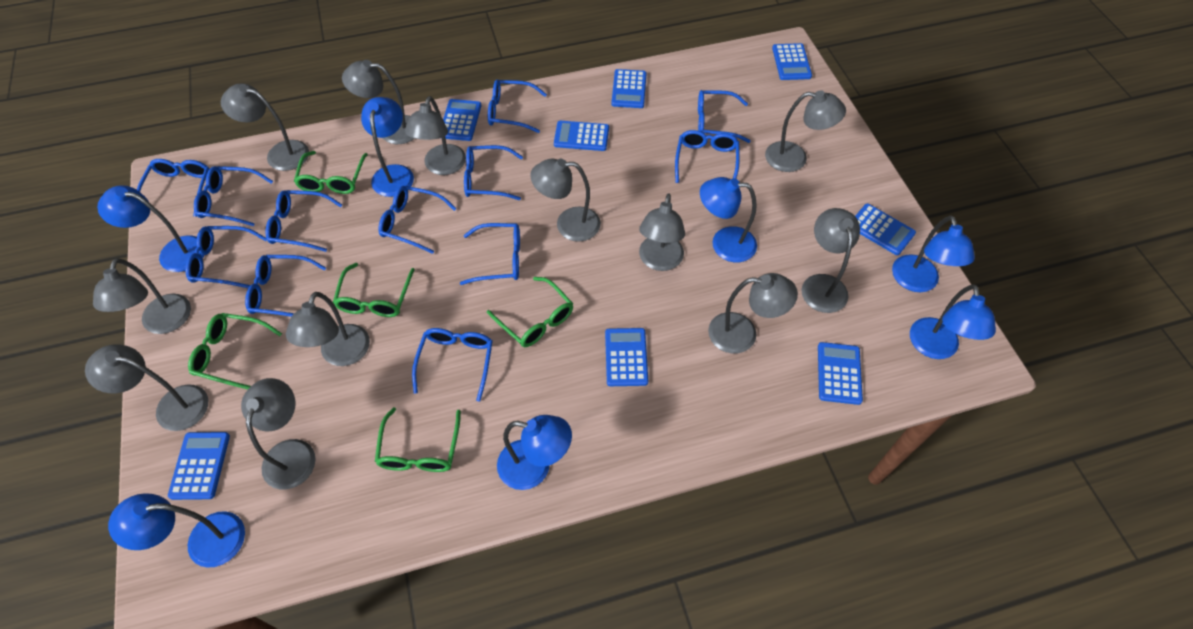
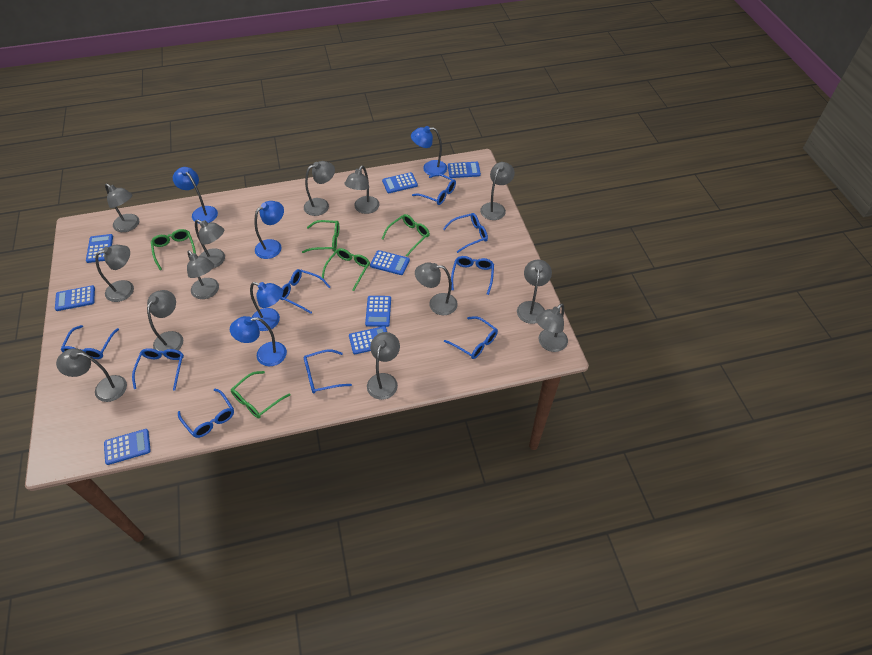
blue glasses: [137,159,209,217] [185,226,267,288] [194,166,273,226] [245,255,326,317] [265,190,342,252] [378,186,457,254] [412,328,493,402] [460,223,520,285] [464,145,523,200] [488,80,547,133] [675,130,740,183] [698,90,751,143] = 12 -> [60,325,119,359] [132,348,184,391] [178,389,234,438] [280,269,330,314] [304,349,352,394] [412,173,456,205] [443,213,488,253] [444,316,498,359] [451,256,494,295] = 9
blue lamp: [97,185,204,272] [108,493,245,568] [361,97,414,197] [497,415,572,490] [700,177,757,262] [892,215,975,292] [910,284,996,359] = 7 -> [173,167,218,224] [230,316,287,366] [250,282,283,331] [254,201,284,259] [411,126,447,176] = 5
grey lamp: [85,344,208,431] [93,258,191,334] [221,83,309,171] [241,378,316,490] [286,292,370,366] [342,60,415,144] [405,96,466,175] [530,159,601,242] [639,194,685,271] [708,273,798,354] [765,90,846,172] [801,208,860,313] = 12 -> [56,348,127,402] [95,245,134,302] [105,184,139,232] [147,290,183,355] [187,251,219,299] [195,220,225,268] [304,161,335,216] [344,166,379,214] [367,332,400,400] [415,262,458,315] [480,162,515,220] [517,260,552,324] [536,303,568,352] = 13

